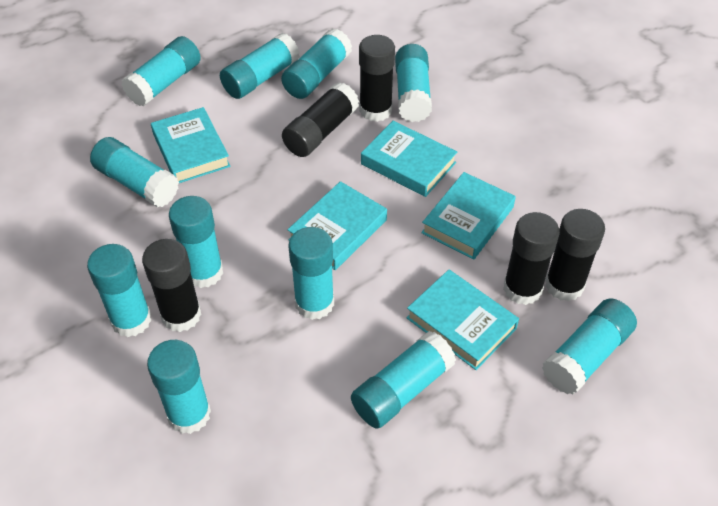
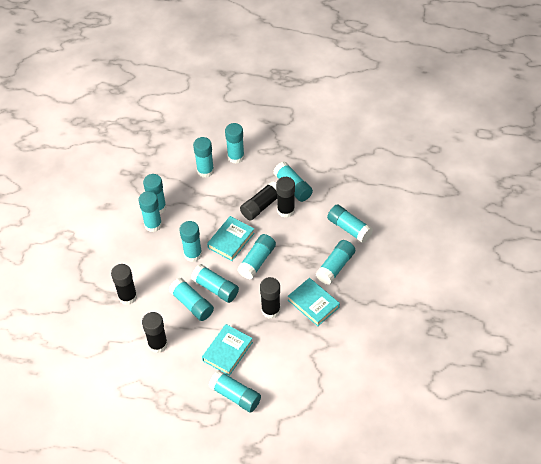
turquoise book: [151,107,230,183] [288,181,387,270] [361,121,457,197] [406,270,519,370] [421,172,516,260] = 5 -> [202,324,253,376] [207,216,255,261] [288,278,340,326] = 3
turquoise glue stick: [87,244,151,337] [90,137,179,207] [121,36,201,106] [147,340,211,434] [169,196,223,288] [220,33,300,99] [281,28,352,99] [289,227,334,320] [351,331,456,429] [395,44,432,122] [542,299,637,394] = 11 -> [138,191,162,232] [143,174,167,214] [169,278,214,321] [179,221,202,262] [191,264,239,303] [193,137,214,178] [209,370,261,413] [225,123,245,164] [237,234,276,279] [273,162,313,202] [316,240,355,285] [327,204,373,243] = 12

